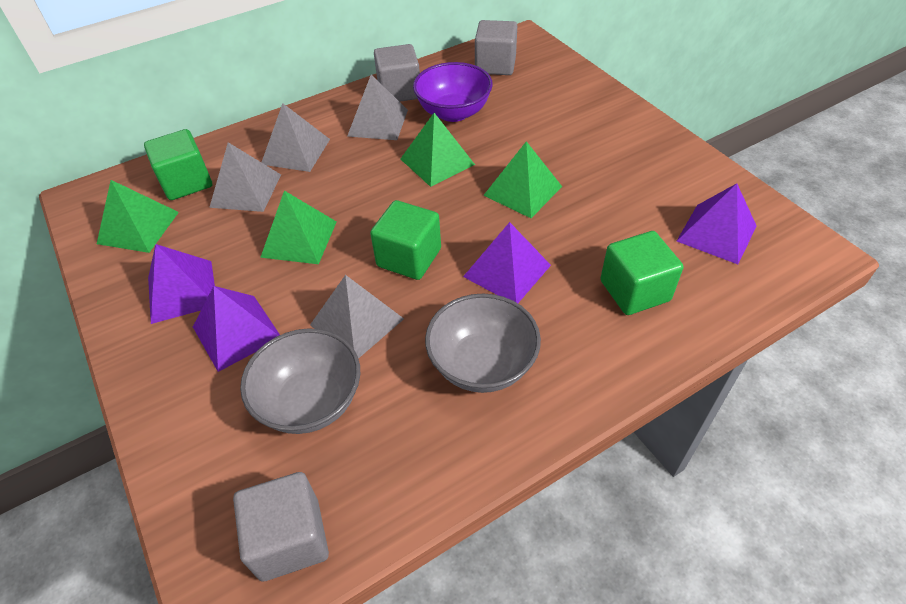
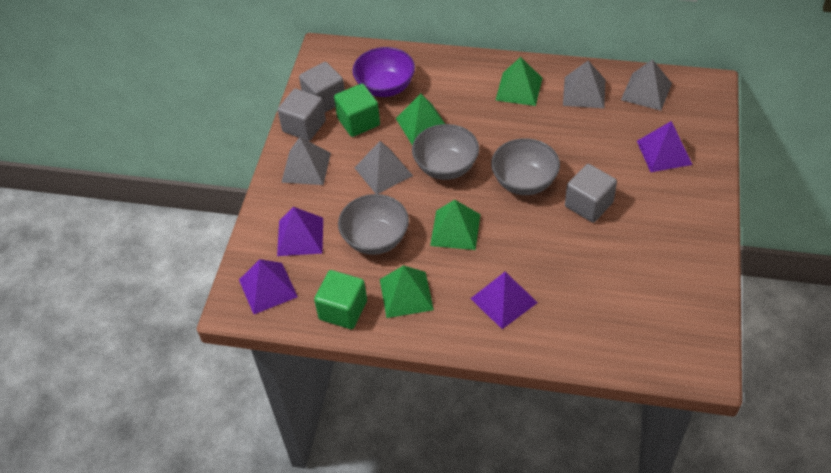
green cube: [144,129,212,200] [370,200,441,280] [600,231,683,315] = 3 -> [314,270,367,329] [334,83,380,137] = 2
grey bowl: [240,328,360,434] [425,294,541,393] = 2 -> [338,194,409,255] [412,124,479,180] [491,138,560,195] = 3

